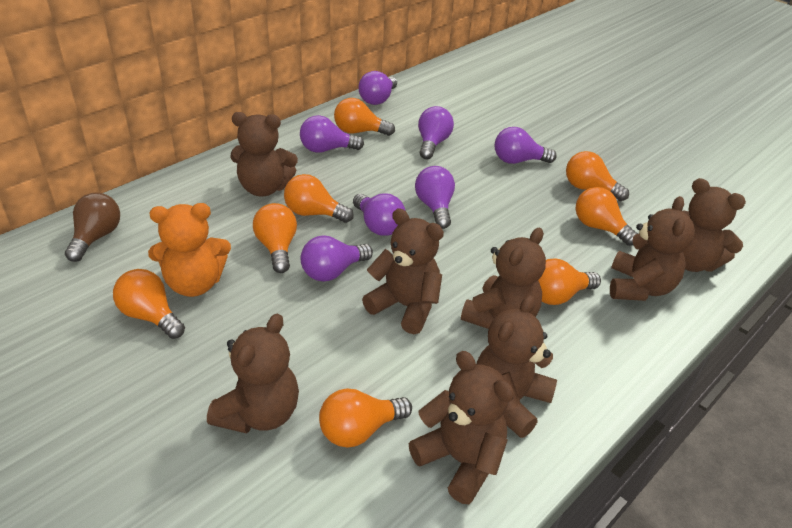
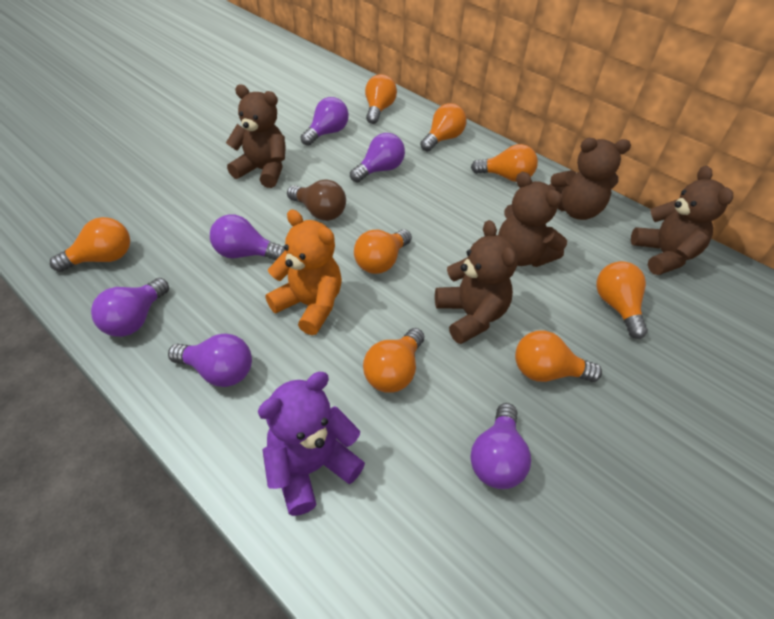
brown teddy bear: [207,314,299,434] [230,112,298,196] [362,208,444,334] [409,351,514,504] [461,228,546,329] [476,295,557,438] [610,196,695,301] [683,178,746,272] = 8 -> [226,84,285,188] [435,220,518,344] [498,172,567,267] [549,138,631,220] [631,166,733,275] = 5
purple light bulb: [300,115,364,153] [301,236,373,282] [353,193,406,236] [358,71,397,105] [415,166,455,229] [418,106,454,159] [495,127,557,164] = 7 -> [91,278,169,337] [168,334,252,387] [210,214,285,260] [300,97,349,146] [350,133,405,182] [470,403,531,489] = 6
purple teddy bear: none = 0 -> [258,372,365,516] = 1

